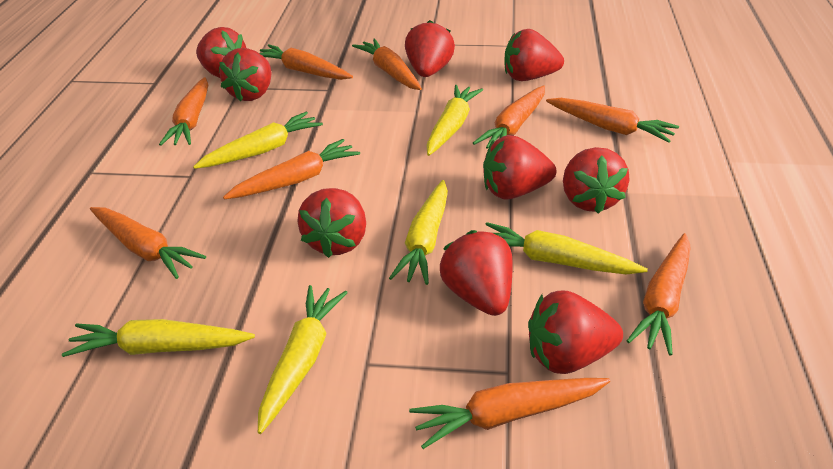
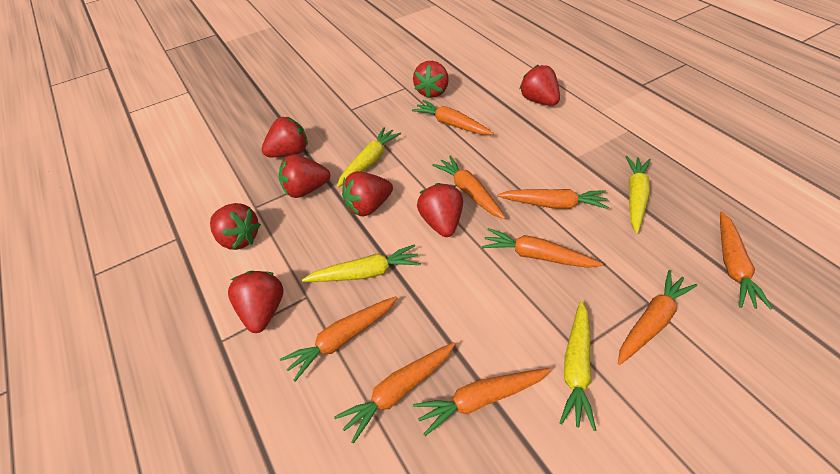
red strawberry: [196,27,246,78] [219,48,272,102] [297,188,366,258] [405,20,455,77] [440,230,513,316] [483,135,556,200] [504,29,564,81] [528,290,623,374] [563,147,629,214] = 9 -> [210,203,261,250] [228,271,283,333] [261,117,308,157] [279,154,330,198] [342,171,393,216] [413,61,449,98] [417,183,463,237] [520,65,560,106] = 8
yellow carrot: [62,319,255,357] [193,112,323,169] [258,285,348,434] [389,180,448,285] [426,85,483,156] [485,222,648,275] = 6 -> [302,244,421,282] [337,127,401,188] [559,301,596,431] [626,156,651,233] = 4

